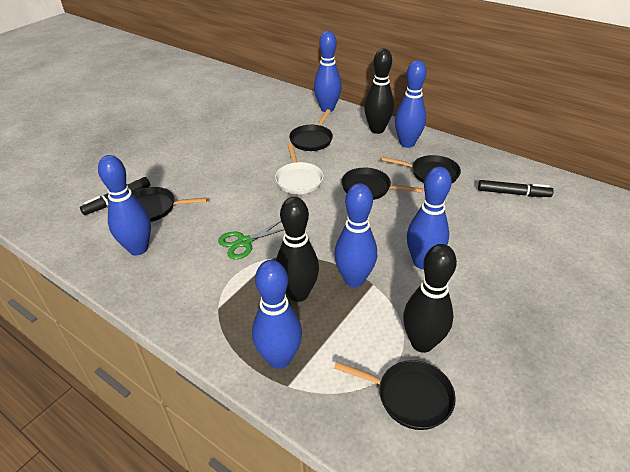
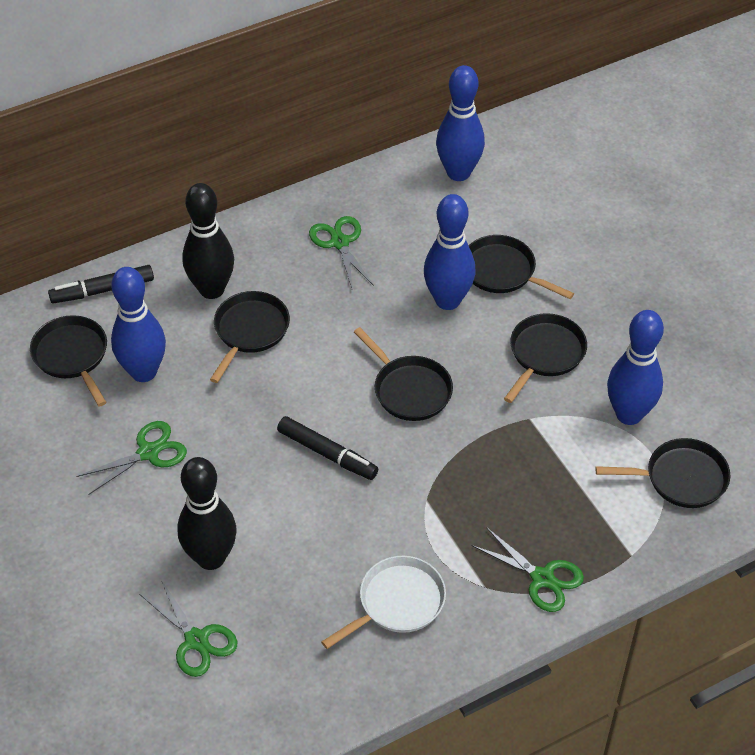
black bowling pin: [276,197,319,302] [364,48,394,134] [403,244,457,353] = 3 -> [177,457,237,570] [182,183,234,299] = 2
black pan: [132,187,207,222] [289,109,333,151] [334,360,456,430] [341,168,423,200] [382,155,461,183] = 5 -> [30,315,107,406] [210,291,290,383] [354,327,453,421] [469,235,574,299] [504,313,587,403] [595,438,731,508] = 6
blue bowling pin: [98,155,151,255] [252,260,302,369] [314,31,342,112] [334,183,377,287] [395,60,426,148] [407,167,452,269] = 6 -> [111,267,166,382] [424,194,475,310] [436,65,485,181] [607,310,664,425] = 4
green scissors: [218,221,285,260] = 1 -> [77,421,187,495] [139,578,237,677] [309,216,374,288] [471,527,584,612] = 4

